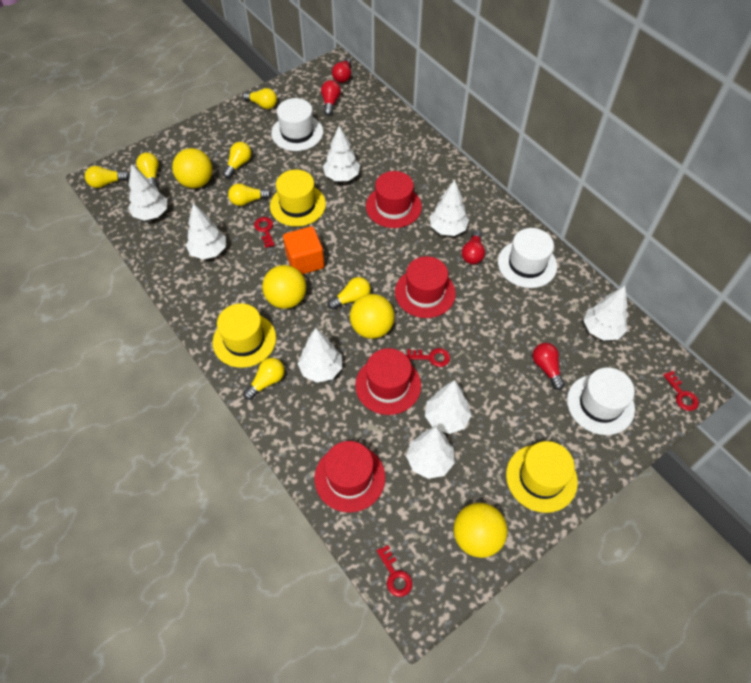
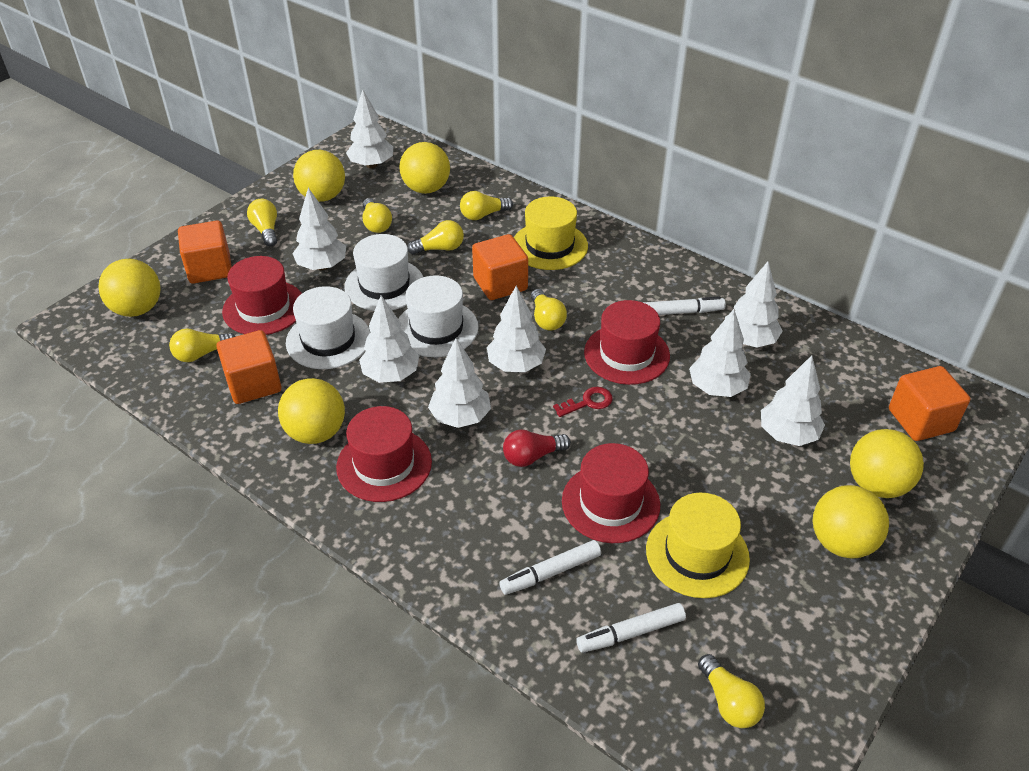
orange cube: [283,226,325,274] = 1 -> [178,221,232,284] [216,330,281,404] [472,234,528,300] [889,366,970,441] = 4
red key: [254,217,275,248] [377,545,412,597] [406,348,450,367] [663,371,699,411] = 4 -> [553,387,613,417] = 1
red light bulb: [321,80,341,116] [332,58,352,83] [462,230,485,264] [533,343,565,390] = 4 -> [503,430,571,467] = 1
white marker: none = 0 -> [499,540,601,595] [576,603,686,653] [642,296,726,315] = 3
yellow ball: [172,148,212,188] [262,265,306,309] [350,294,395,339] [454,503,508,558] = 4 -> [98,259,161,317] [278,378,345,444] [293,150,345,202] [399,142,450,194] [813,485,889,559] [850,429,924,498] = 6
yellow hat: [213,303,276,368] [270,170,326,227] [506,441,578,513] = 3 -> [514,197,588,270] [646,493,750,598] = 2

